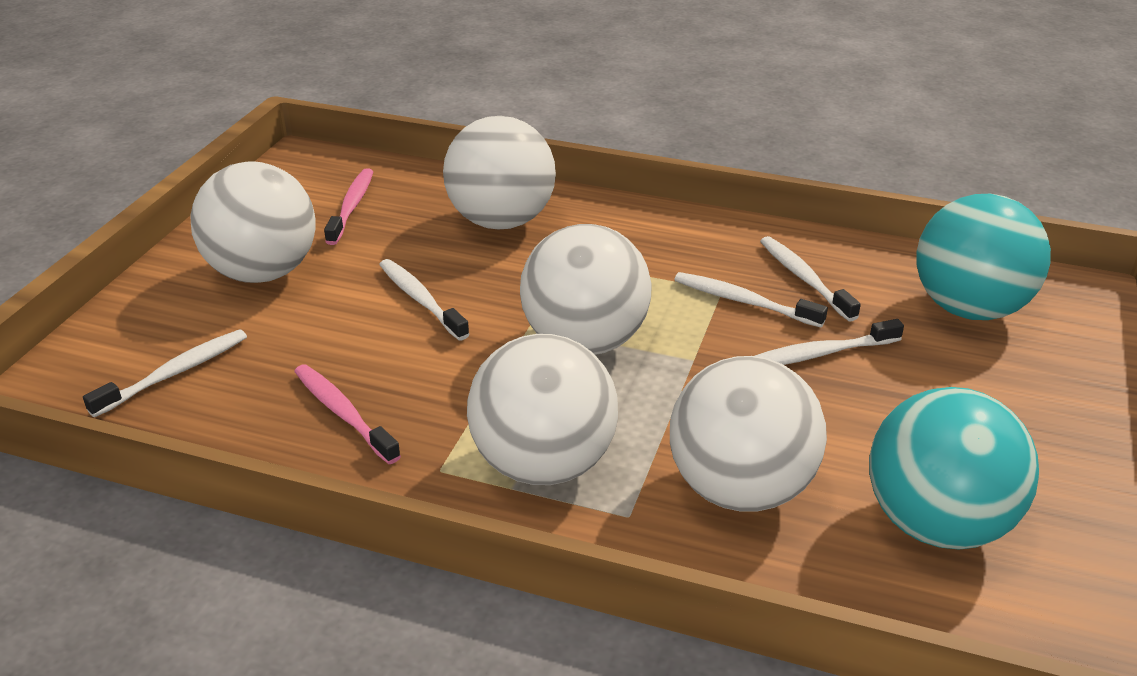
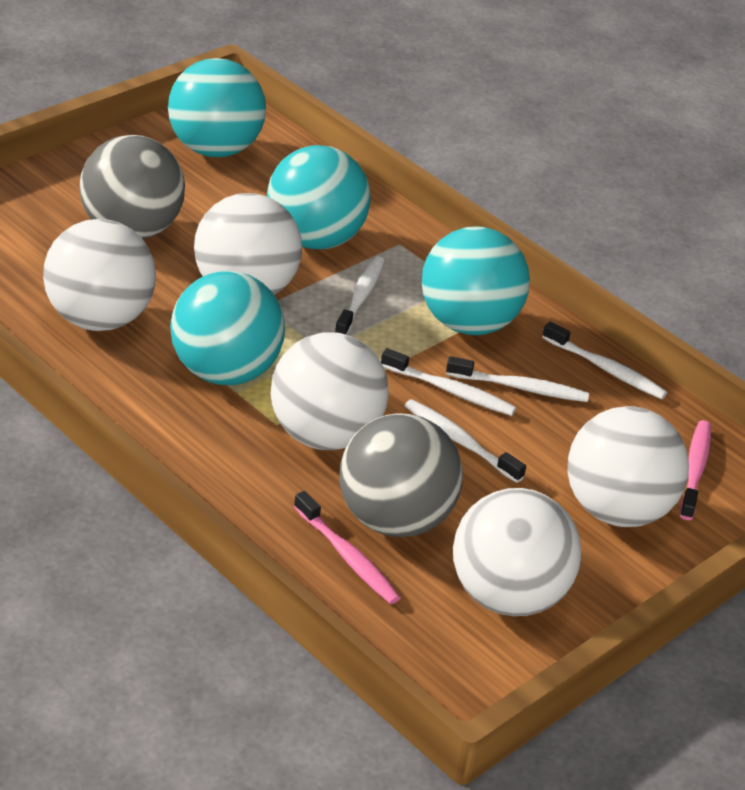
grey ball: none = 0 -> [80,135,185,239] [340,413,463,537] = 2
turquoise ball: [869,387,1039,550] [917,194,1051,320] = 2 -> [168,58,266,157] [170,271,285,385] [267,145,371,249] [422,227,530,335] = 4

